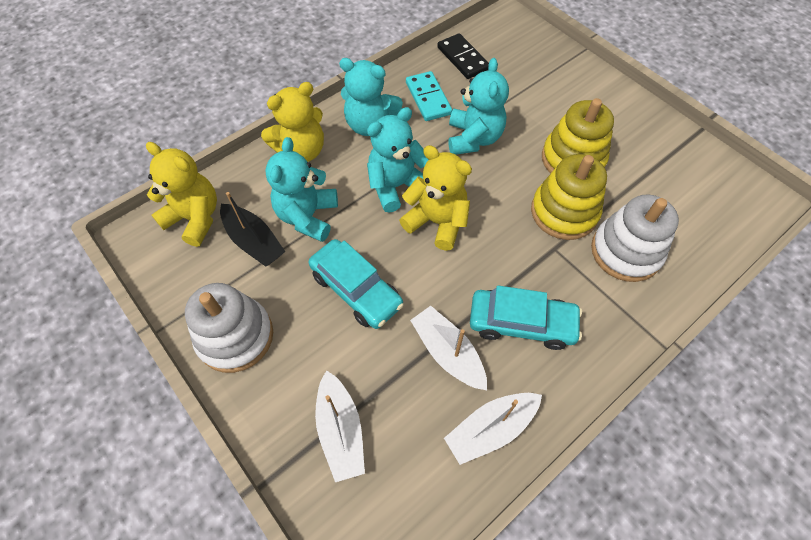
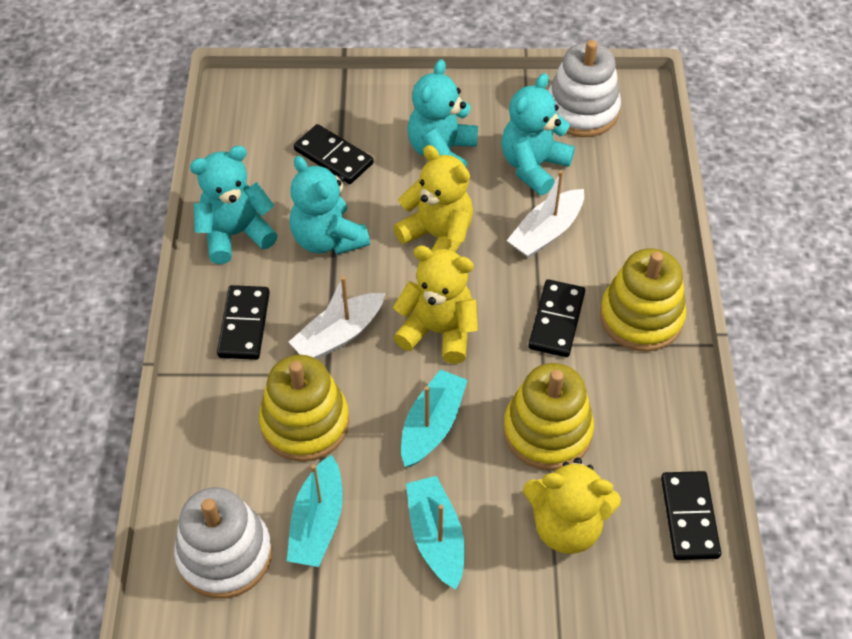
black boat: [220,192,285,267] = 1 -> none = 0
black domino: [437,33,489,79] = 1 -> [217,285,270,360] [294,124,373,184] [528,279,585,357] [661,471,721,560] = 4
turquoise boat: none = 0 -> [287,455,343,567] [401,369,468,467] [406,476,465,590] = 3
turquoise car: [309,239,404,329] [470,285,582,350] = 2 -> none = 0
turquoise domino: [406,71,452,121] = 1 -> none = 0
white boat: [315,370,365,482] [410,306,487,390] [444,393,542,465] = 3 -> [289,276,385,360] [507,170,584,258] = 2
yellow stacking toy: [531,154,607,240] [542,98,614,173] = 2 -> [259,355,349,462] [503,363,594,470] [600,249,687,352] = 3

